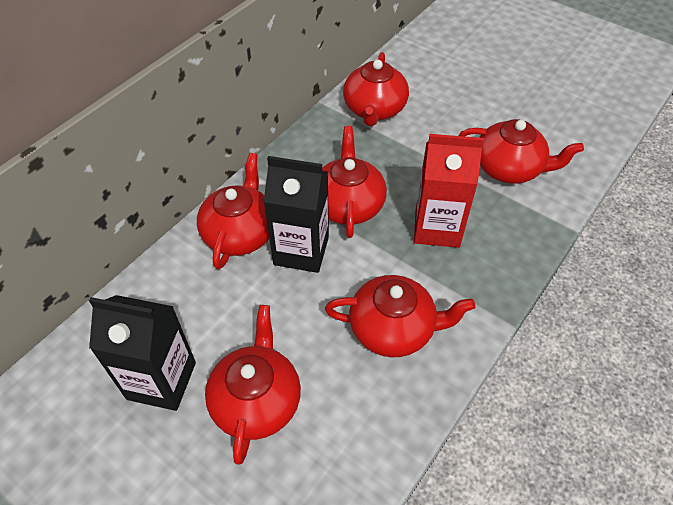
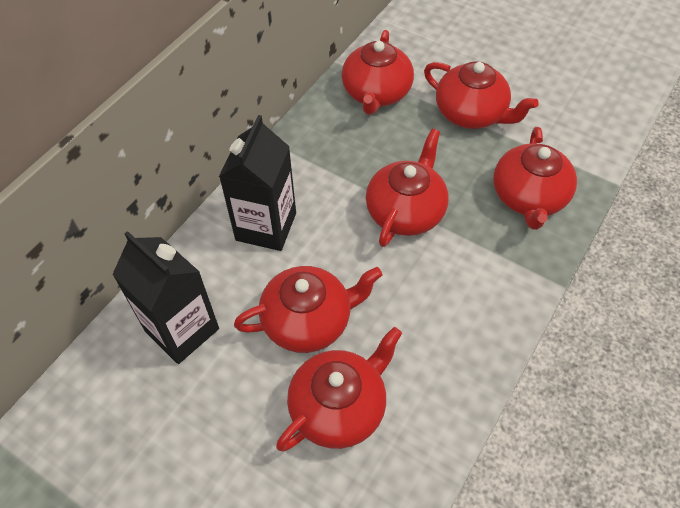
red carton: [414,134,484,248] = 1 -> none = 0

